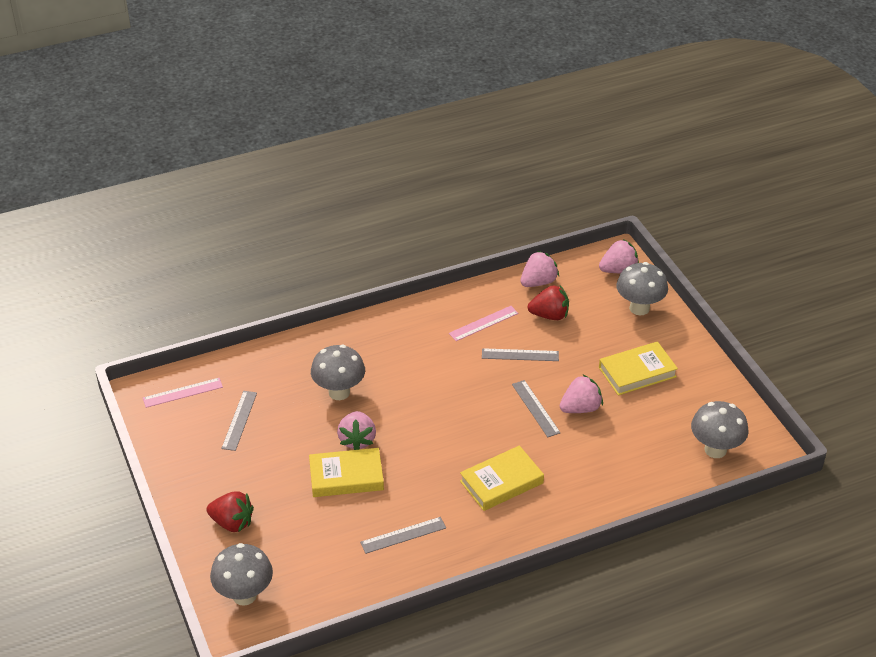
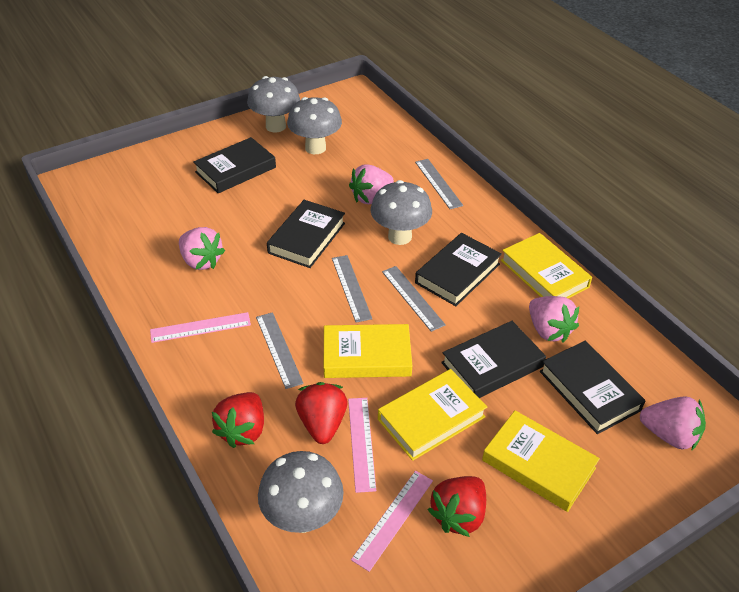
black book: none = 0 -> [194,137,276,193] [267,200,345,268] [415,233,502,306] [441,321,546,398] [540,341,646,434] = 5
pink ruler: [143,378,223,408] [449,306,518,341] = 2 -> [150,312,251,343] [348,398,376,493] [351,471,433,572] = 3
red strawberry: [206,491,254,532] [528,285,569,320] = 2 -> [212,392,264,448] [295,382,348,444] [428,476,486,537] = 3
yellow book: [309,448,384,497] [460,445,544,511] [599,341,678,395] = 3 -> [324,324,412,378] [378,369,487,461] [482,410,600,512] [501,233,592,299] = 4

